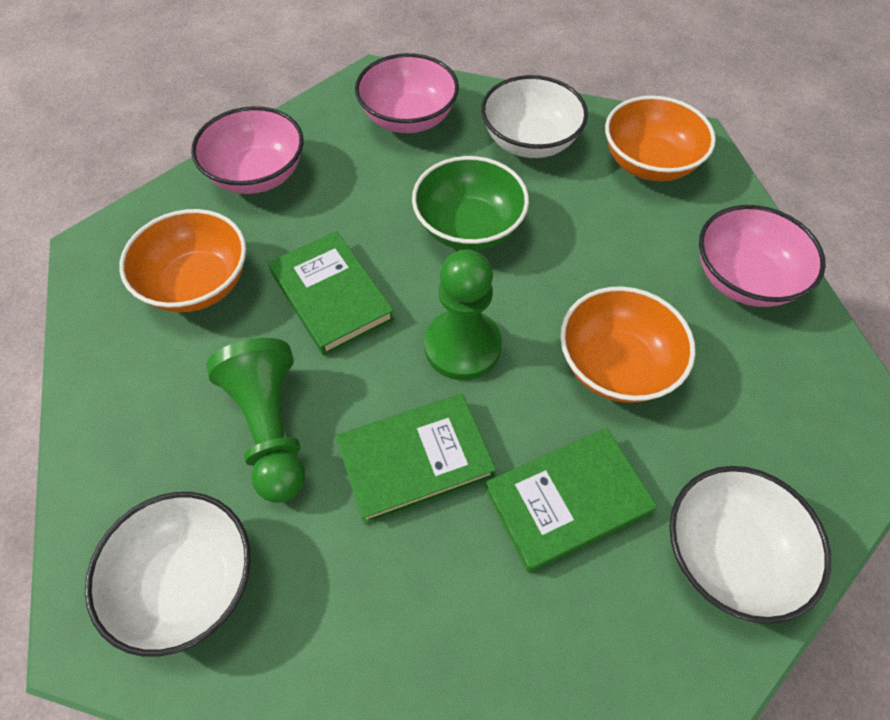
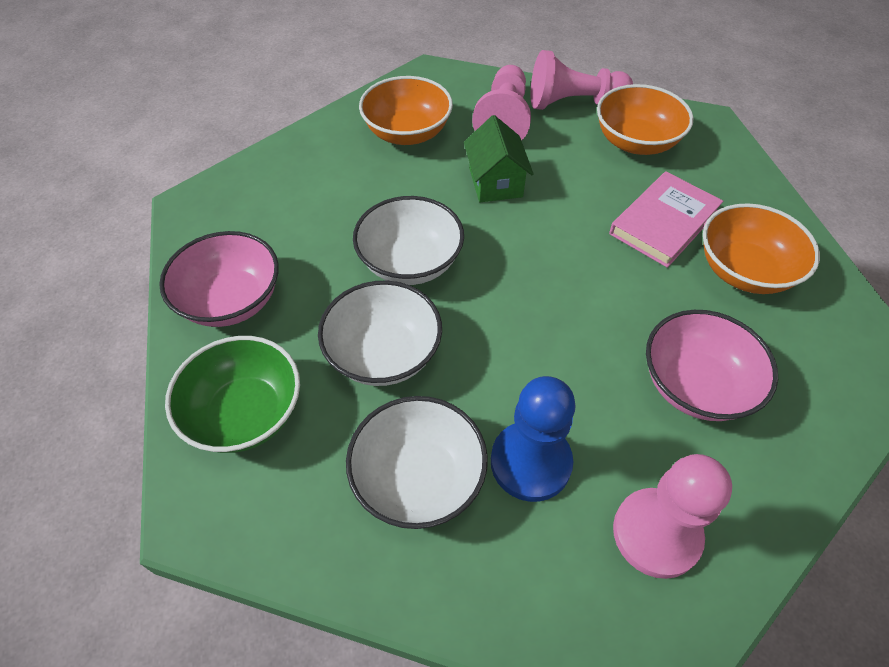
blue pawn: none = 0 -> [491,376,576,502] = 1
green book: [268,231,395,356] [336,394,496,524] [485,428,657,573] = 3 -> none = 0
green house: none = 0 -> [464,115,534,202] = 1
green pawn: [206,338,305,503] [424,249,502,380] = 2 -> none = 0
pink book: none = 0 -> [609,171,723,268] = 1
pink bowl: [191,106,304,194] [355,53,459,133] [699,205,826,307] = 3 -> [159,231,279,327] [646,310,778,421] = 2
pink pawn: none = 0 -> [472,65,531,141] [531,50,633,110] [613,454,732,579] = 3

